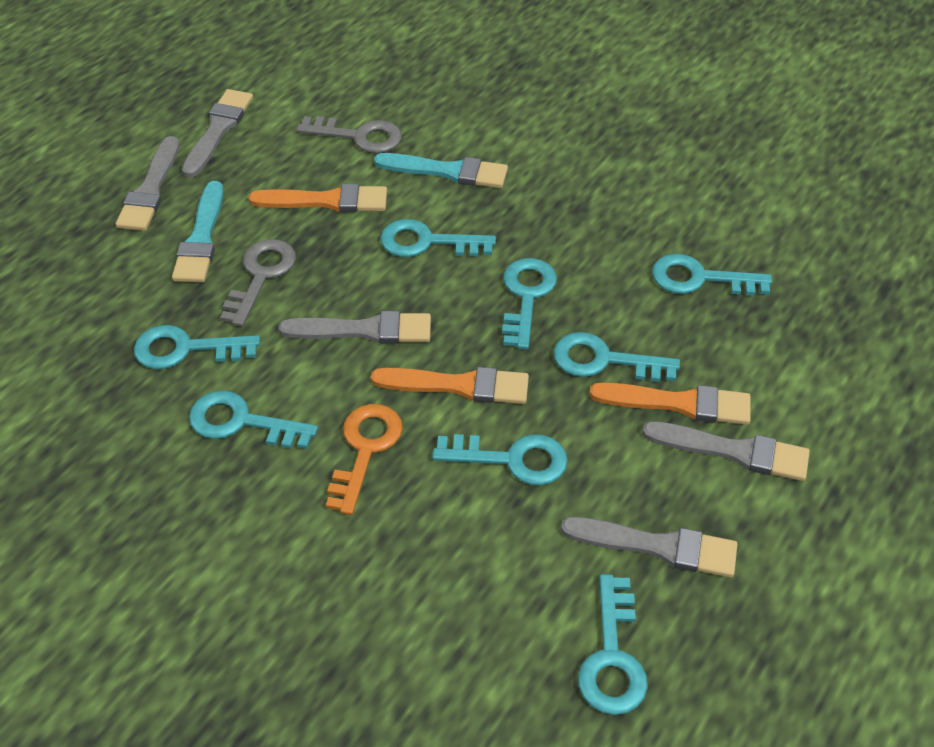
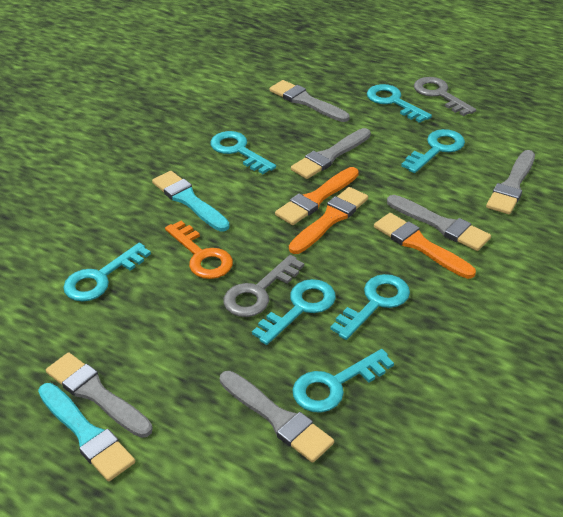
grey brush: [116,136,179,231] [182,89,253,178] [279,311,431,344] [561,517,738,578] [642,421,810,481] = 5 -> [46,352,153,438] [220,371,334,463] [269,80,349,122] [291,128,371,179] [387,195,491,251] [486,150,535,214] = 6
turquoise key: [134,325,260,369] [189,390,318,449] [380,219,496,257] [432,434,568,485] [502,258,557,349] [553,332,680,382] [578,574,648,715] [652,254,772,296] = 8 -> [63,243,151,302] [210,131,276,174] [252,279,336,345] [292,349,394,413] [330,274,410,340] [367,84,432,123] [401,129,465,173] = 7

